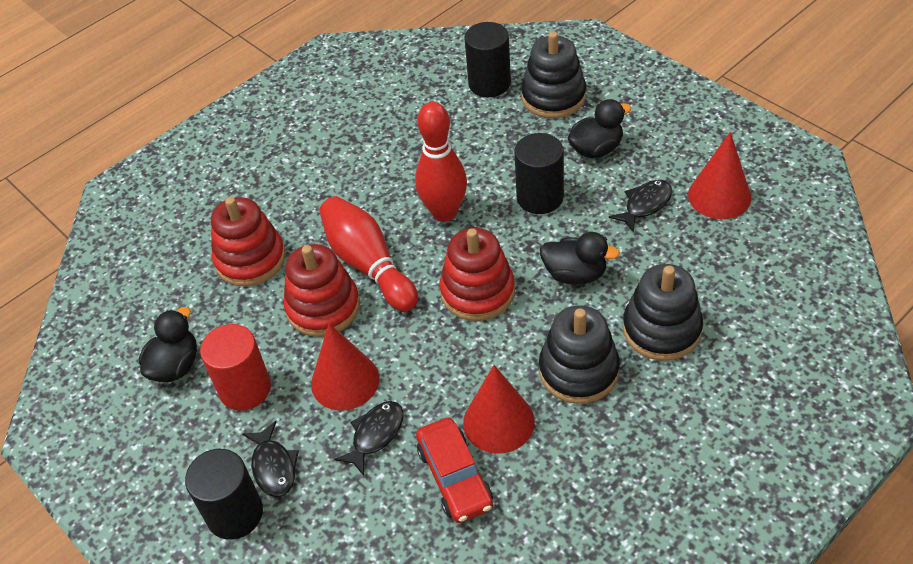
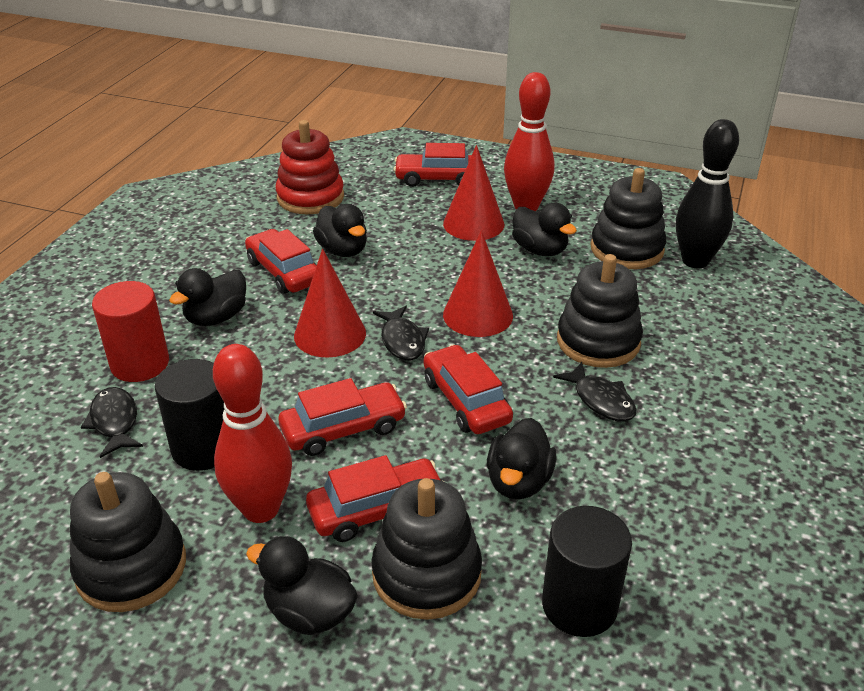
black bowling pin: none = 0 -> [676,119,739,269] = 1
black cylinder: [185,449,263,540] [464,22,511,97] [514,133,564,214] = 3 -> [155,359,224,471] [542,506,632,637] = 2
black duck: [139,307,197,382] [540,232,620,285] [568,99,631,159] = 3 -> [169,268,246,326] [246,536,358,635] [313,204,367,257] [487,418,557,499] [512,203,577,256] = 5
black stacking toy: [521,32,586,118] [539,305,620,404] [623,264,703,361] = 3 -> [70,472,186,612] [371,478,482,620] [557,254,643,368] [591,168,666,269] = 4
red car: [416,417,493,523] = 1 -> [245,229,317,294] [278,378,407,456] [306,455,444,542] [394,143,472,187] [423,344,513,434] = 5
red stacking toy: [211,197,286,286] [283,244,360,337] [440,228,515,321] = 3 -> [275,120,344,214] = 1

